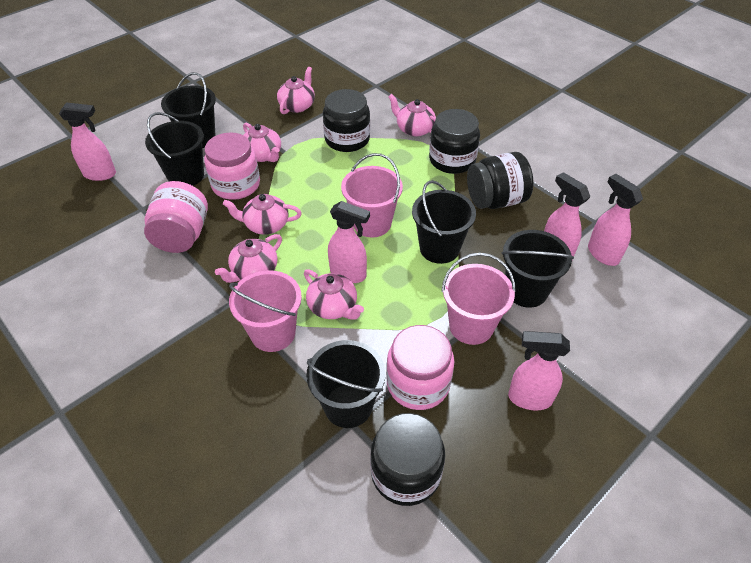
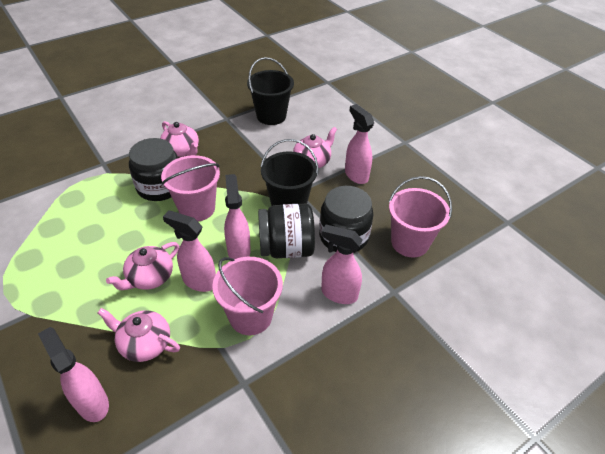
black bucket: [145,112,204,186] [161,72,216,148] [306,340,386,428] [412,180,476,264] [501,230,574,308] = 5 -> [247,57,294,125] [260,139,318,206] = 2
black jar: [323,89,370,152] [370,413,445,506] [429,109,480,174] [467,152,534,209] = 4 -> [129,138,178,201] [258,204,315,258] [319,186,373,253] = 3
pink jar: [144,181,208,253] [204,133,260,200] [386,325,454,410] = 3 -> none = 0
pink teapot: [215,234,282,283] [223,194,302,235] [243,123,281,162] [277,67,315,114] [304,269,364,320] [388,94,436,137] = 6 -> [97,308,180,362] [106,242,179,290] [160,121,199,157] [293,127,337,168] = 4

